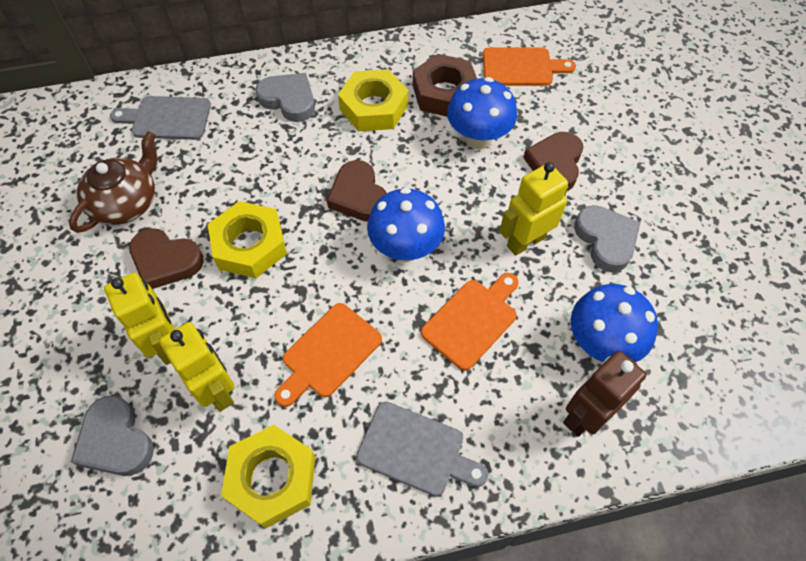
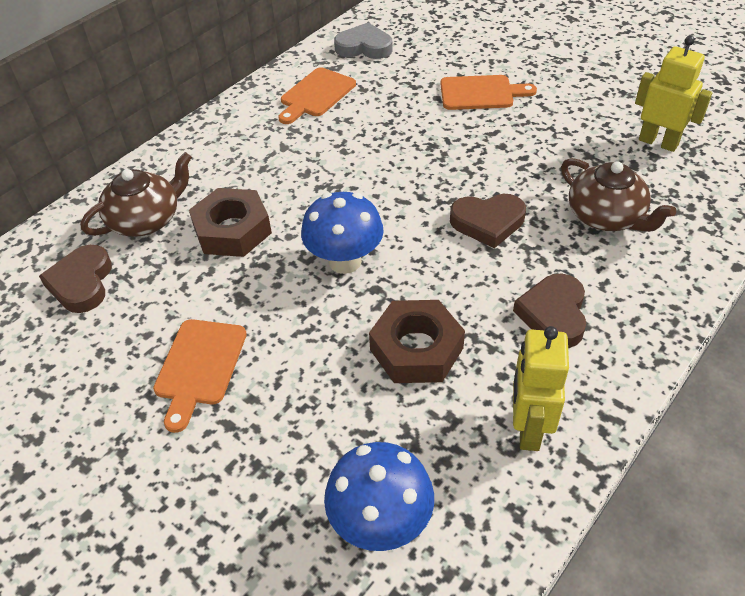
blue mushroom: [367,187,445,262] [447,77,517,149] [571,284,658,362] = 3 -> [301,192,384,274] [324,442,434,551] = 2
brown nut: [413,54,477,117] = 1 -> [189,188,272,257] [369,300,465,383] = 2
brown robot: [563,351,646,437] = 1 -> none = 0
brown teapot: [69,131,157,233] = 1 -> [81,152,192,237] [561,158,676,232] = 2
grey cutting board: [110,96,211,140] [356,402,488,496] = 2 -> none = 0
grey heart: [71,395,154,476] [255,73,315,122] [574,205,641,272] = 3 -> [334,22,393,59] = 1
yellow nut: [208,201,287,278] [221,425,315,528] [338,69,408,131] = 3 -> none = 0
yellow robot: [104,273,175,365] [159,322,235,412] [499,162,568,256] = 3 -> [513,326,569,451] [635,36,712,152] = 2

